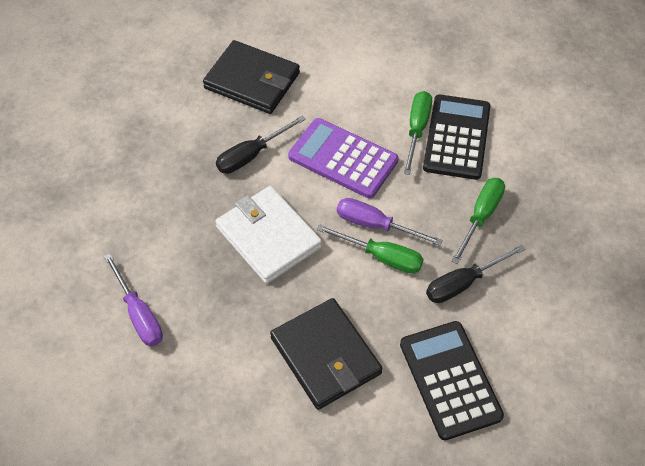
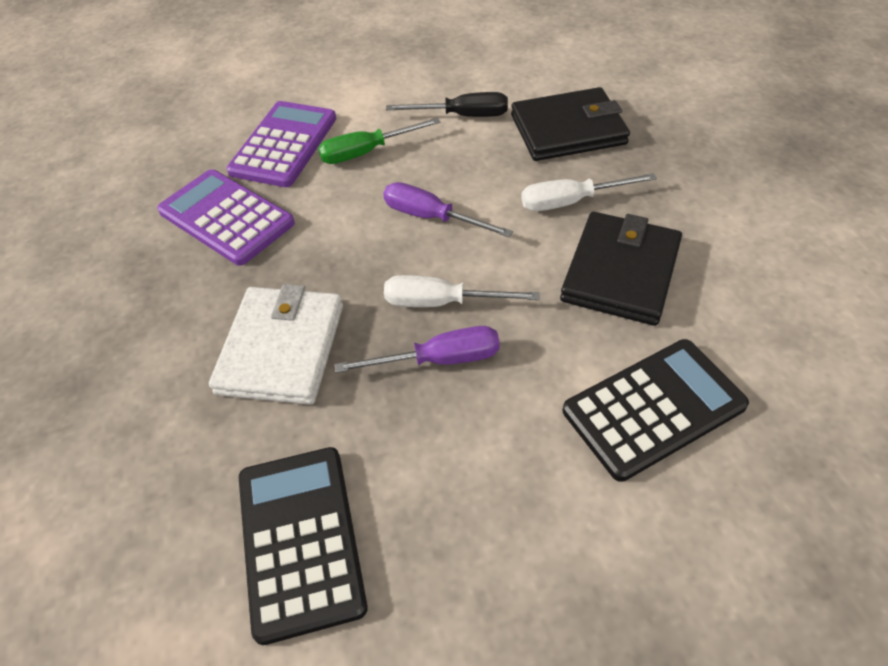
black screwdriver: [216,116,306,174] [426,244,526,303] = 2 -> [386,92,508,117] = 1
green screwdriver: [316,224,423,274] [403,91,432,175] [451,178,505,264] = 3 -> [318,118,440,164] = 1
purple calculator: [288,118,399,198] = 1 -> [157,169,295,266] [227,101,336,187] = 2
white screwdriver: none = 0 -> [384,275,540,307] [521,173,657,211] = 2

